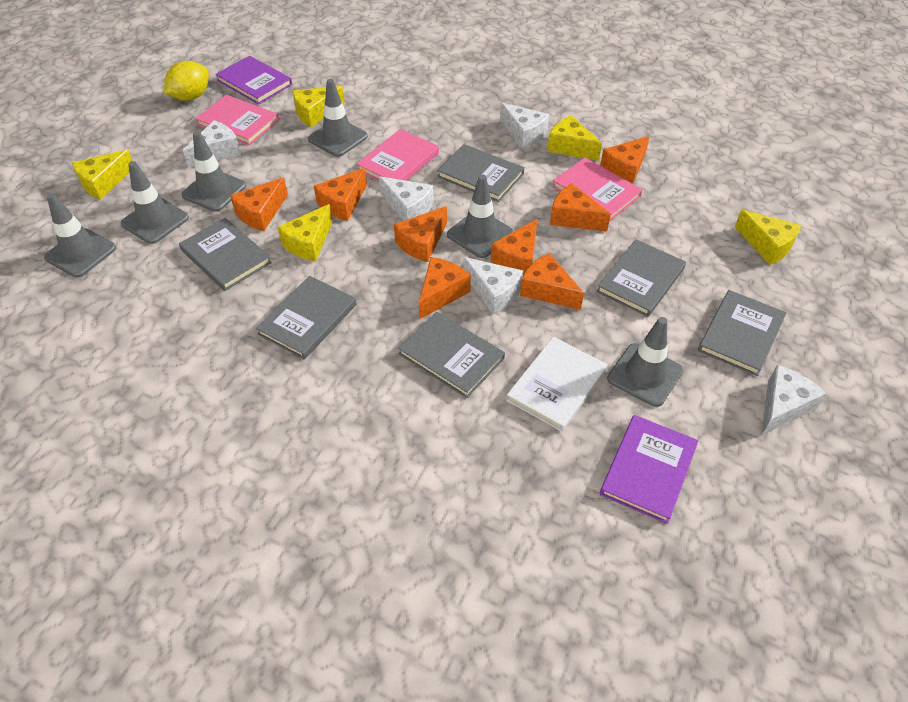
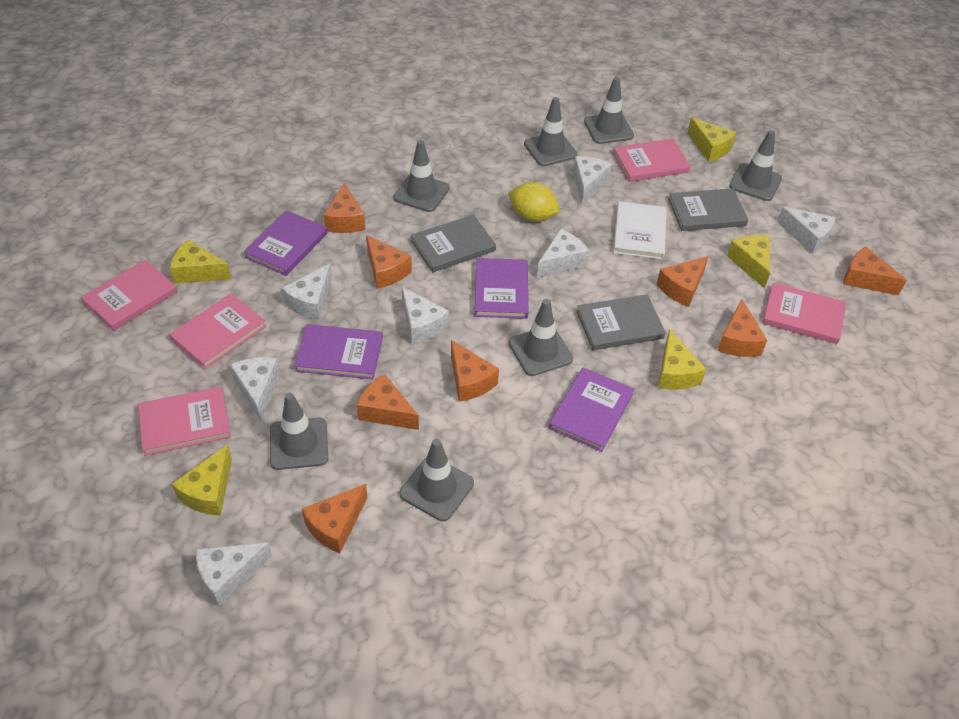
grey book: [179,218,272,291] [256,276,356,359] [398,312,505,398] [437,144,524,202] [596,239,686,317] [698,290,787,376] = 6 -> [411,215,496,272] [576,294,666,350] [668,188,748,231] = 3
grey traffic cone: [44,193,116,277] [121,161,189,244] [181,131,246,212] [308,79,368,157] [447,174,514,258] [607,317,683,407] = 6 -> [270,393,328,470] [394,140,450,212] [400,439,474,521] [509,299,573,376] [524,97,577,166] [584,77,634,144] [729,130,782,201] = 7
pink book: [195,95,279,145] [357,129,439,181] [552,158,643,221] = 3 -> [81,260,178,331] [138,387,231,456] [169,294,266,369] [613,139,690,182] [762,282,846,344] = 5
purple book: [215,56,292,104] [600,415,699,524] = 2 -> [244,210,328,276] [294,324,383,379] [475,258,528,319] [549,367,634,452] = 4
white cheese: [183,120,241,168] [379,176,434,221] [463,257,523,314] [500,102,549,149] [761,365,826,436] = 5 -> [196,543,272,606] [230,357,280,421] [282,264,332,320] [402,287,449,344] [537,229,589,278] [573,156,612,205] [777,207,836,254] = 7

